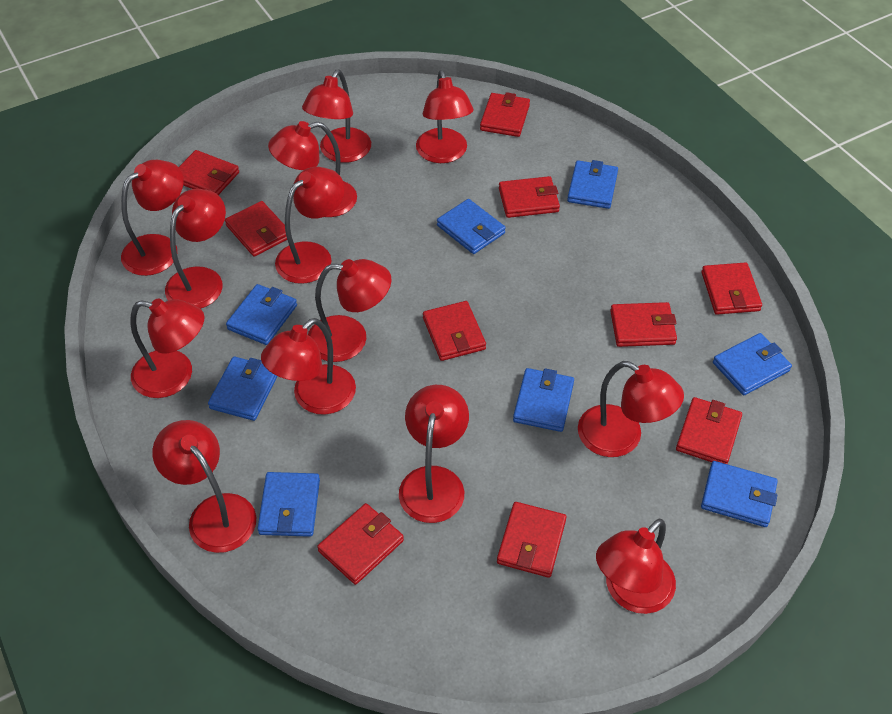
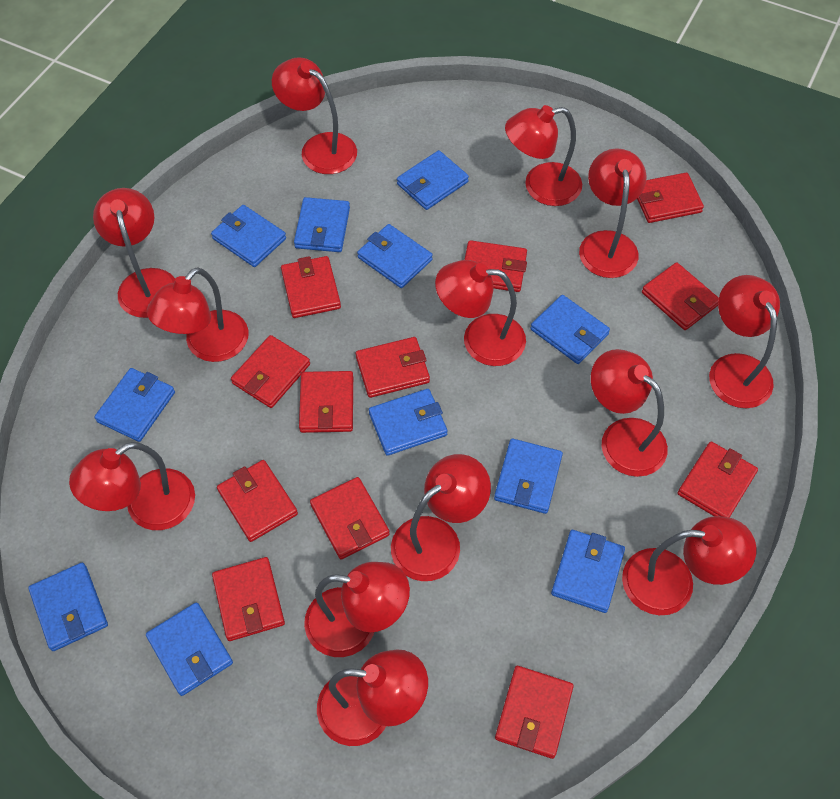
blue wallet: [208,357,278,421] [226,284,297,345] [257,472,320,537] [437,199,506,254] [513,368,574,432] [567,160,618,209] [701,461,778,527] [713,333,792,395] = 8 -> [28,563,108,651] [94,368,175,442] [146,602,233,696] [211,205,286,267] [294,197,350,252] [357,224,433,288] [369,389,448,456] [397,150,469,210] [494,439,563,514] [531,295,610,364] [551,530,625,613] = 11
red wallet: [179,150,239,195] [225,201,287,257] [317,503,404,585] [423,301,486,361] [480,92,530,137] [497,502,566,578] [499,176,560,218] [610,302,677,347] [676,397,742,464] [701,262,762,315] = 10 -> [212,557,285,641] [217,460,298,542] [231,335,310,408] [281,256,341,318] [299,371,353,433] [310,477,390,559] [356,337,430,398] [464,240,527,292] [495,666,574,759] [637,173,704,223] [642,262,719,330] [678,441,758,518] = 12

